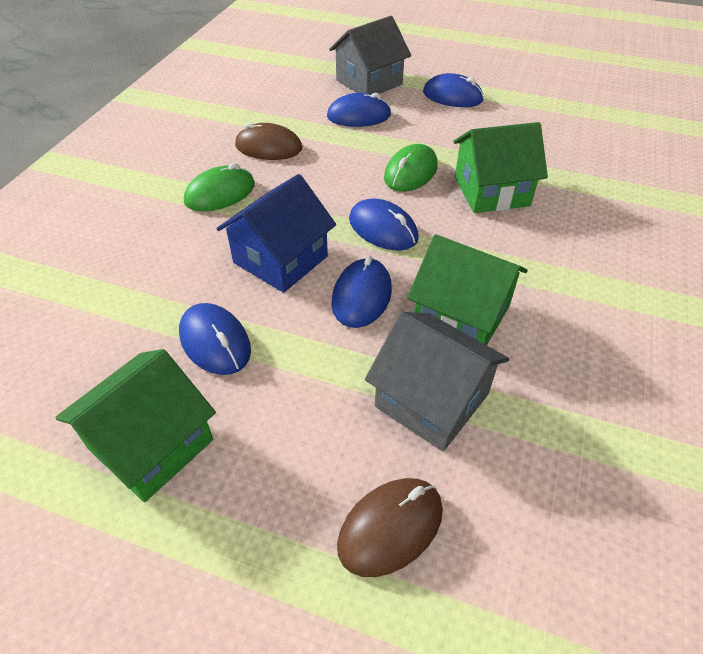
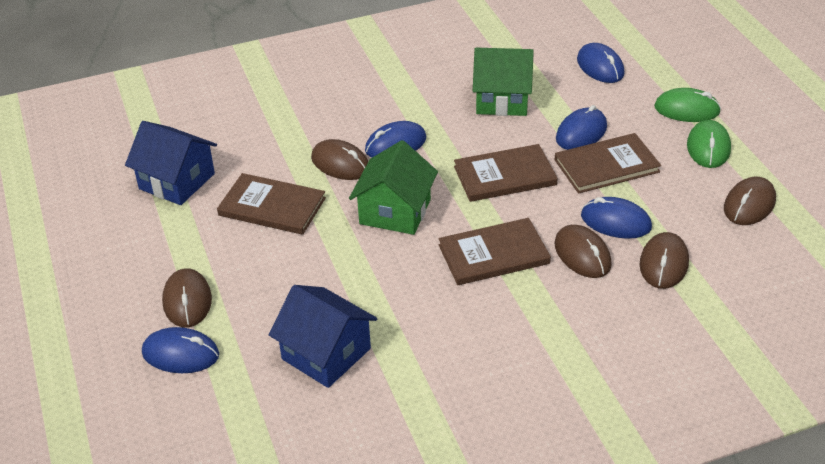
blue house: [216,174,336,293] = 1 -> [125,121,217,205] [269,285,377,388] = 2
brown book: none = 0 -> [217,173,326,235] [438,218,551,285] [454,144,558,202] [554,133,661,194] = 4
brown mouse: [235,122,302,160] [337,478,443,577] = 2 -> [162,268,212,327] [311,139,368,180] [554,225,612,278] [639,232,689,289] [724,177,776,225] = 5
green house: [55,349,216,502] [407,234,528,345] [453,122,548,213] = 3 -> [349,140,438,235] [473,48,534,116] = 2
grey house: [329,16,411,94] [365,312,509,451] = 2 -> none = 0

